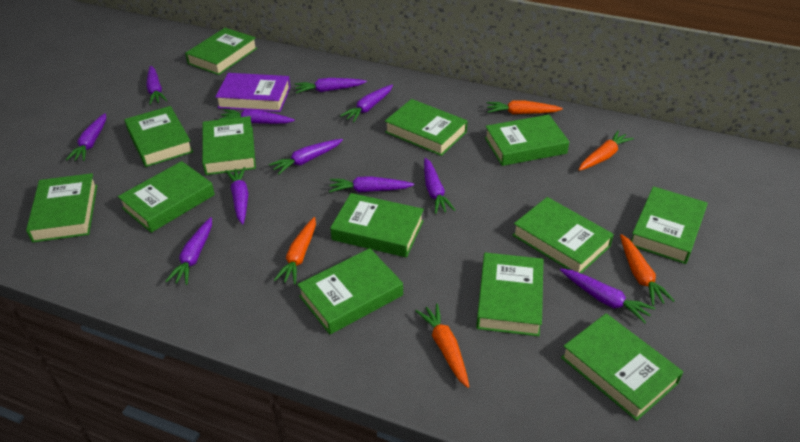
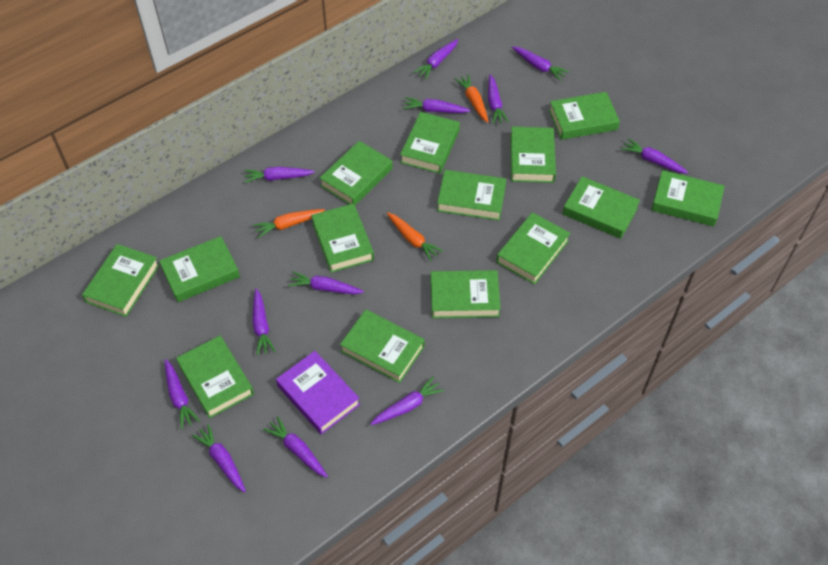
green book: [26,173,97,243] [118,161,215,233] [125,106,193,167] [185,28,257,75] [202,116,256,175] [297,248,403,334] [330,193,424,257] [385,99,468,156] [476,253,543,336] [485,115,569,166] [512,197,614,273] [561,313,683,421] [631,186,708,264] = 13 -> [82,244,160,317] [159,236,240,302] [176,336,254,418] [311,203,374,273] [320,141,392,205] [340,309,425,383] [400,112,460,174] [430,270,501,318] [437,170,506,221] [496,212,570,285] [510,127,556,183] [549,92,620,140] [563,176,640,239] [651,170,725,227] = 14
orange carrot: [274,217,316,284] [416,303,469,388] [487,100,563,114] [579,131,634,171] [620,234,675,306] = 5 -> [253,209,325,238] [387,212,443,261] [454,74,489,123] = 3
purple carrot: [66,113,106,161] [146,66,167,105] [165,217,212,285] [219,109,295,124] [225,167,248,224] [269,139,343,175] [295,78,367,94] [329,176,414,193] [340,85,393,122] [424,158,455,214] [560,269,655,323] = 11 -> [165,359,200,429] [192,424,246,492] [244,166,315,183] [252,288,276,355] [263,416,328,478] [288,271,364,294] [370,376,444,425] [403,97,470,113] [413,39,458,79] [488,74,509,124] [512,46,569,81] [621,138,688,173] = 12

